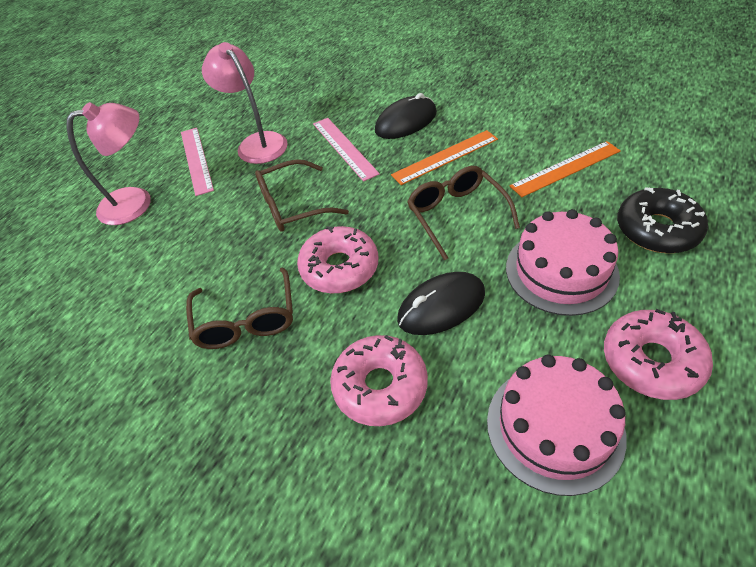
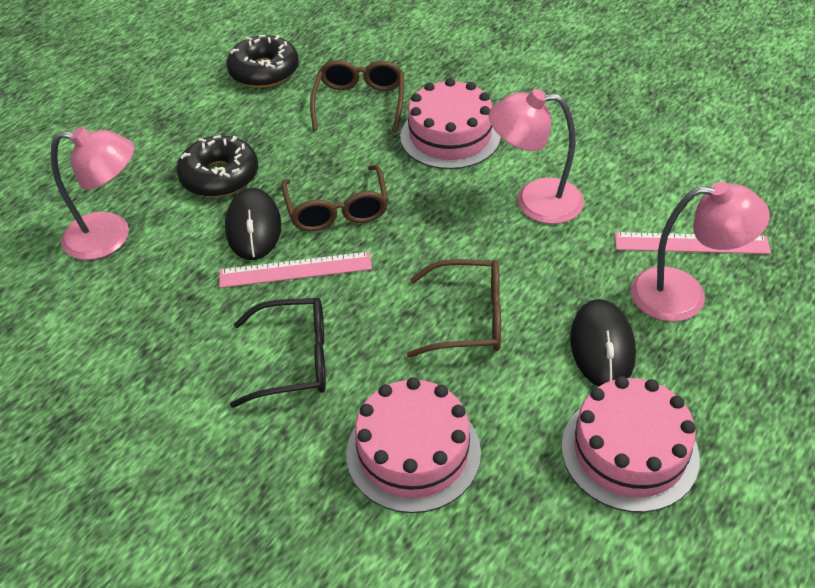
black donut: [617,187,708,253] = 1 -> [177,135,258,197] [227,34,299,88] = 2
black glasses: none = 0 -> [230,298,326,408] = 1
orange ruler: [391,130,498,185] [510,141,621,197] = 2 -> none = 0
pink cake: [487,354,627,496] [506,209,620,316] = 2 -> [346,377,481,513] [400,78,501,169] [561,376,700,513] = 3
pink donut: [297,226,378,293] [330,335,428,426] [604,309,713,400] = 3 -> none = 0
pink lamp: [67,102,151,225] [202,42,288,164] = 2 -> [51,127,134,260] [489,89,584,224] [631,182,770,322] = 3

